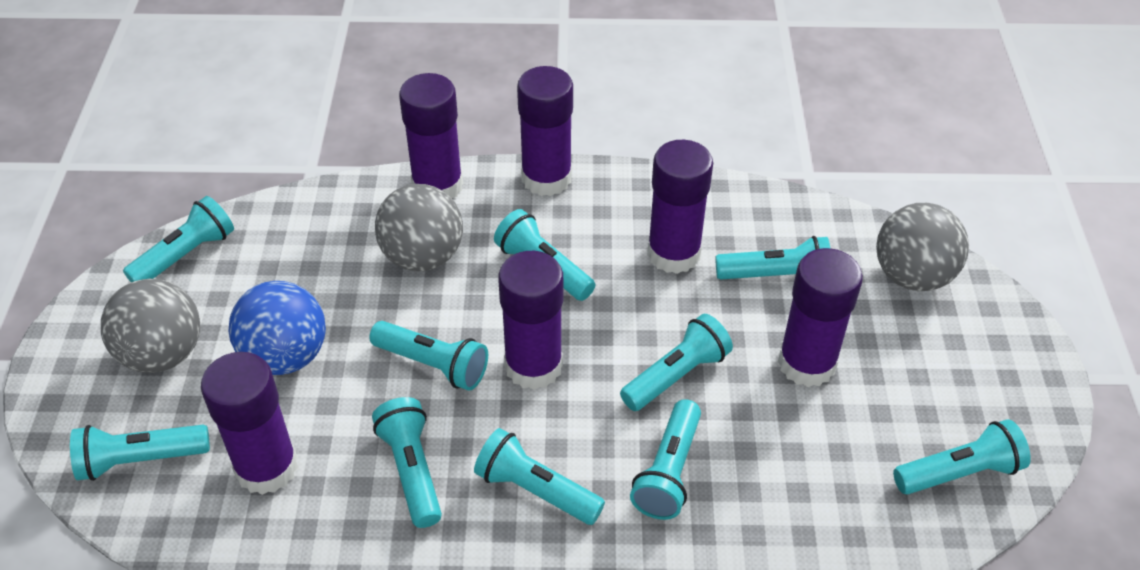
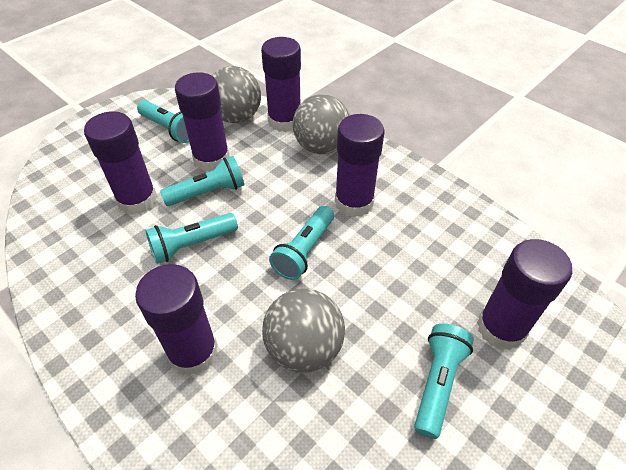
blue ball: [229,281,326,375] = 1 -> none = 0
turquoise flashlight: [70,425,210,481] [123,196,234,282] [369,321,488,391] [372,397,442,528] [474,428,605,525] [494,209,596,301] [620,314,733,411] [630,399,701,520] [716,236,830,280] [893,419,1031,494] = 10 -> [137,100,189,143] [145,213,238,264] [160,156,245,206] [269,206,334,280] [414,324,474,439] = 5

